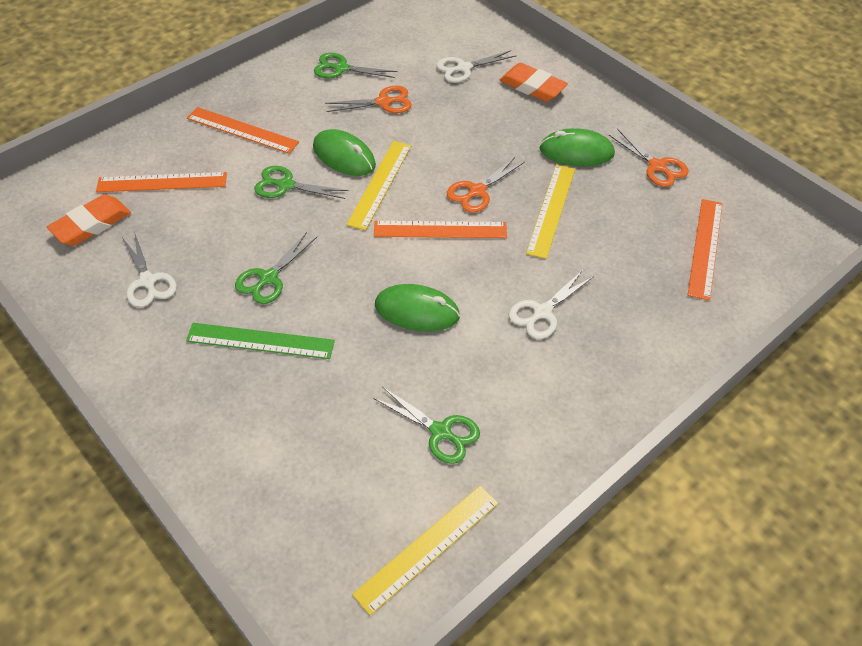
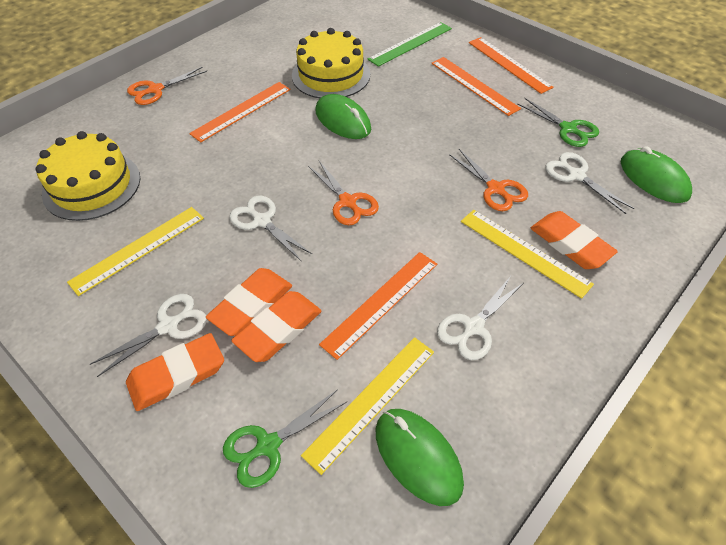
green scissors: [235,232,317,304] [254,166,349,199] [314,53,397,78] [373,386,480,464] = 4 -> [223,389,347,488] [517,98,599,147] = 2
orange eraser: [47,194,131,246] [499,63,568,102] = 2 -> [126,333,224,411] [206,268,292,336] [231,291,322,362] [530,211,618,269] = 4
white scissors: [123,231,177,308] [436,50,517,83] [509,270,594,339] = 3 -> [89,294,207,377] [229,196,312,261] [437,276,523,360] [545,152,634,214] = 4
yellow cake: none = 0 -> [36,131,140,221] [292,28,370,98] = 2

